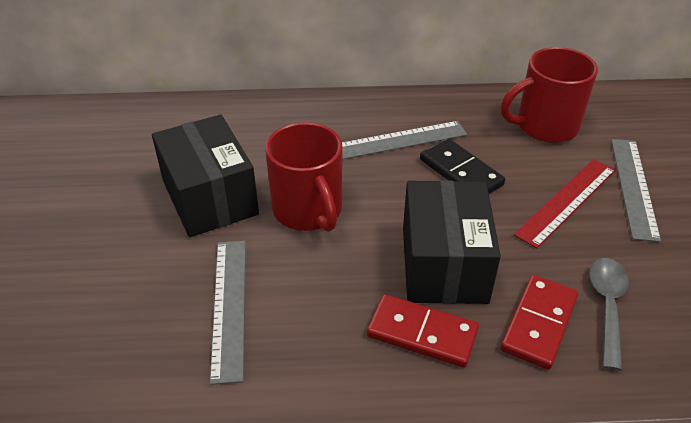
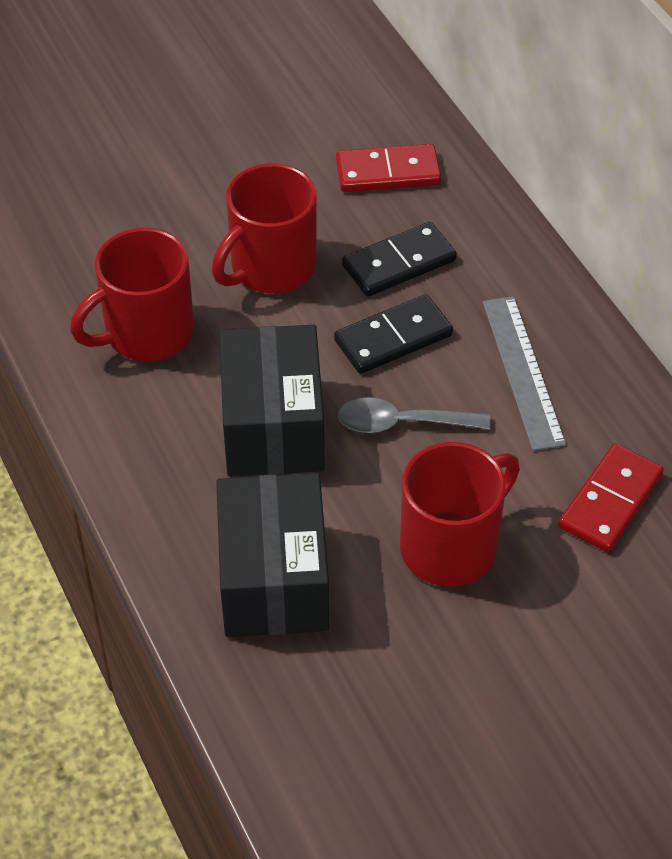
black domino: [420,138,505,194] = 1 -> [334,294,453,374] [342,222,457,297] = 2
grey ruler: [210,241,246,385] [342,121,467,160] [611,139,661,242] = 3 -> [482,296,566,451] = 1
red mug: [265,122,343,232] [501,47,598,143] = 2 -> [70,228,194,361] [212,163,317,293] [400,442,520,587] = 3
red ruler: [514,159,616,249] = 1 -> none = 0

